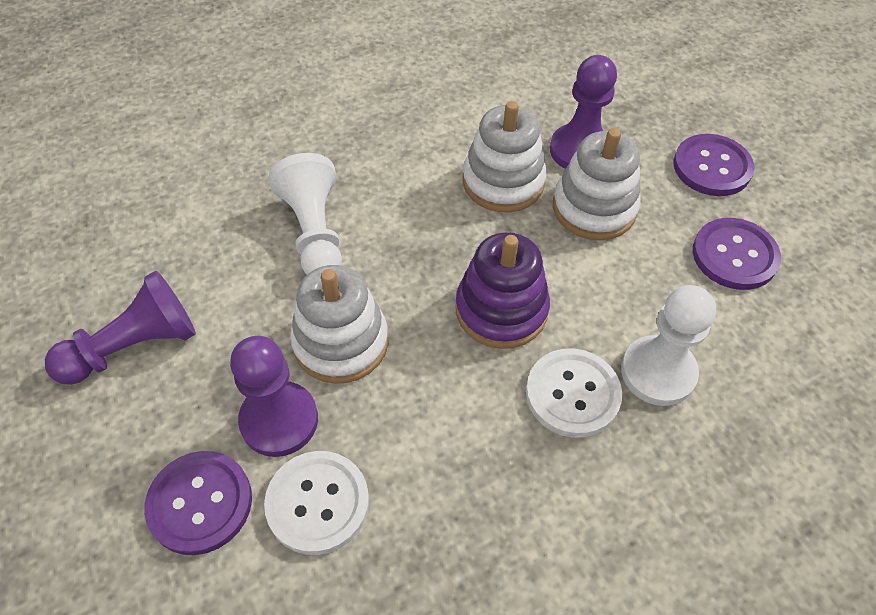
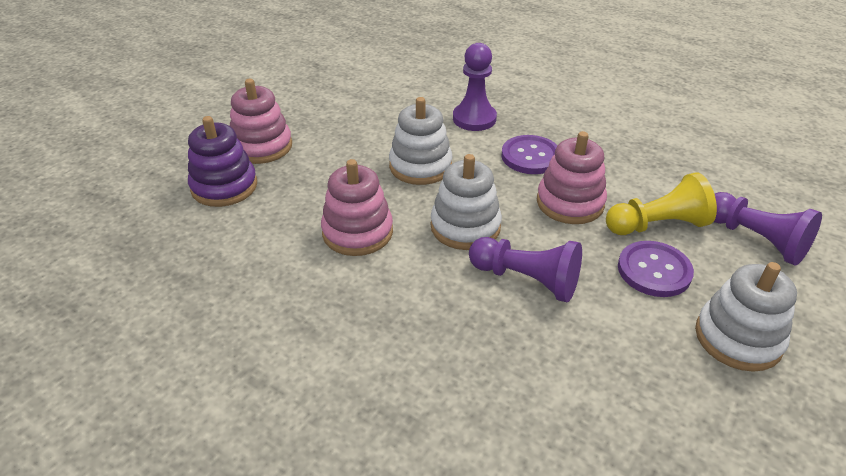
pink stacking toy: none = 0 -> [230,79,292,164] [321,159,393,256] [537,131,607,224] = 3
purple button: [144,451,252,555] [674,134,754,196] [693,218,781,290] = 3 -> [501,135,558,174] [618,241,694,297] = 2
white button: [264,451,369,555] [526,348,622,438] = 2 -> none = 0
white pawn: [269,153,342,275] [621,285,716,406] = 2 -> none = 0
yellow pawn: none = 0 -> [606,172,717,235] = 1

